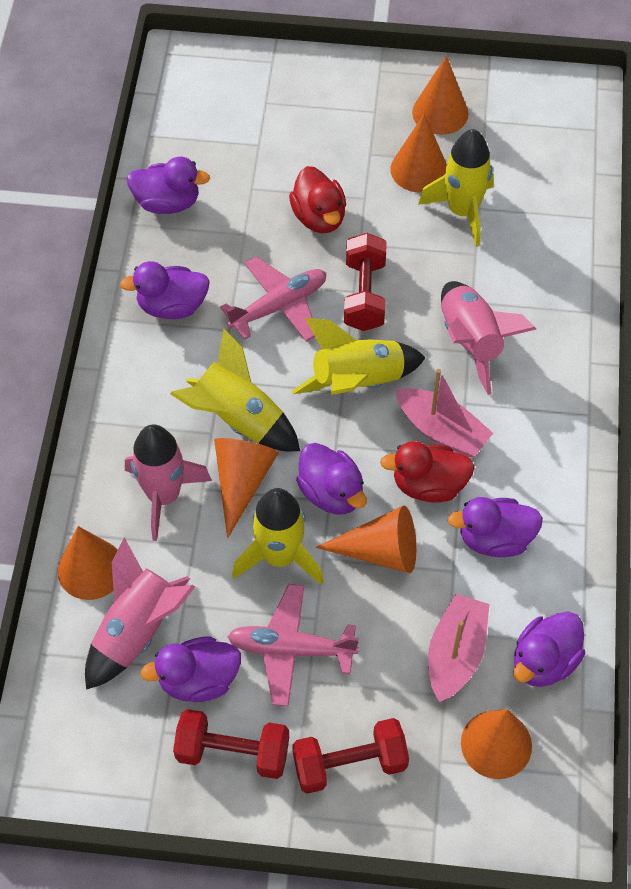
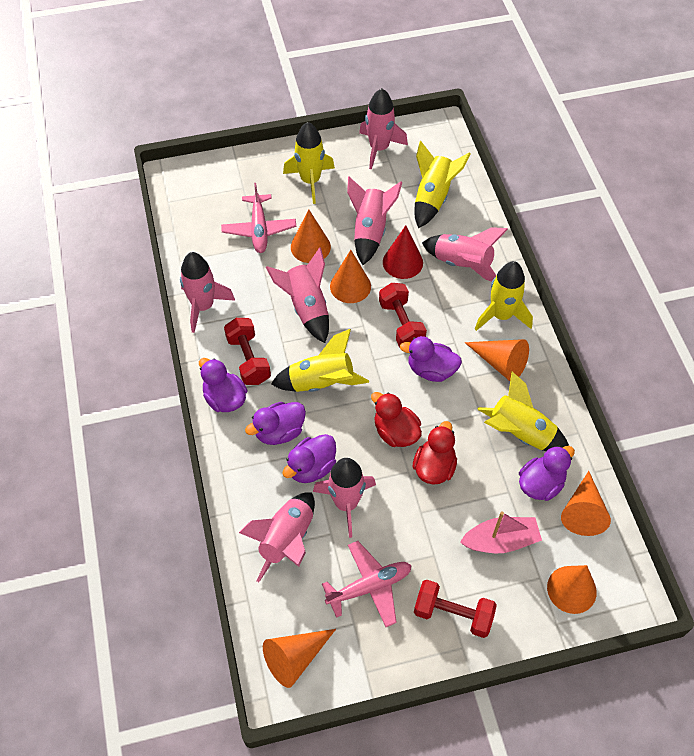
pink boat: [395,369,493,457] [428,594,490,702] = 2 -> [460,511,542,553] = 1
pink rocket: [85,537,195,690] [125,424,212,541] [441,281,536,395] = 3 -> [180,252,235,333] [239,492,315,582] [266,247,329,343] [313,458,376,538] [347,177,402,265] [359,88,408,169] [422,227,508,282] = 7
purple duck: [120,261,210,319] [127,157,210,214] [140,637,241,702] [296,443,367,515] [448,497,543,557] [513,612,585,687] = 6 -> [199,358,248,412] [245,402,306,445] [282,434,336,483] [400,336,462,382] [519,446,575,501] = 5
red cone: none = 0 -> [383,225,423,279] = 1
yellow rocket: [170,328,300,451] [232,488,324,585] [292,318,425,395] [418,129,494,247] = 4 -> [271,329,369,392] [283,122,335,204] [415,141,470,228] [475,261,533,331] [477,372,569,451] = 5

